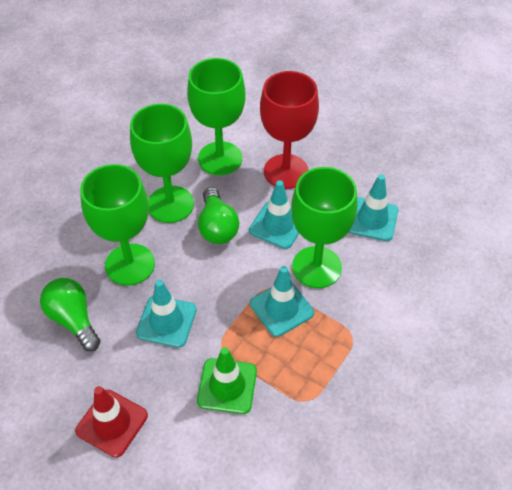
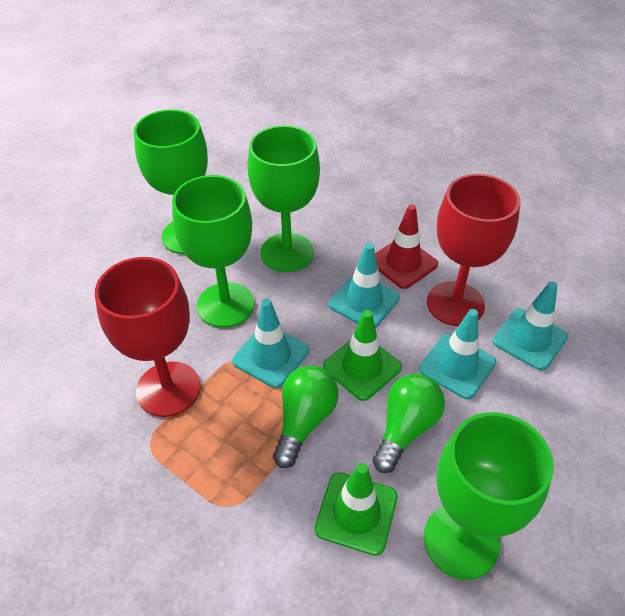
green traffic cone: [197,347,257,414] = 1 -> [314,463,398,556] [323,310,402,401] = 2
red goblet: [260,71,319,189] = 1 -> [95,257,201,417] [427,174,521,326] = 2

